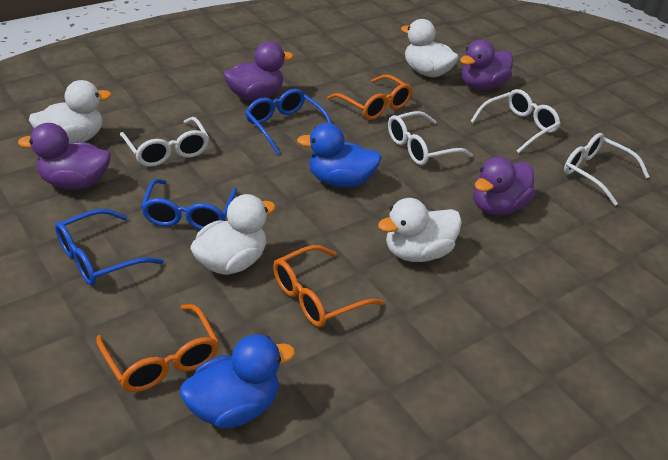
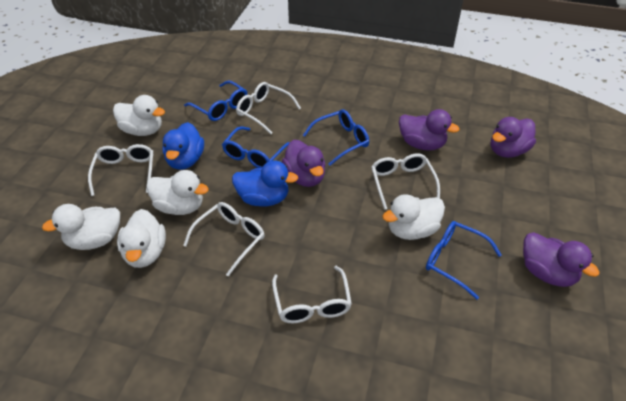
blue glasses: [55,209,164,286] [141,179,237,230] [245,89,332,155] = 3 -> [184,81,248,121] [222,126,290,168] [303,109,369,166] [426,221,502,299] = 4
orange glasses: [96,304,219,392] [273,245,384,327] [327,75,412,120] = 3 -> none = 0
white duck: [29,80,112,144] [190,194,276,275] [378,198,462,262] [401,19,459,77] = 4 -> [42,204,120,250] [113,95,165,136] [117,209,166,268] [146,170,209,215] [382,194,445,240] = 5
white glasses: [120,117,209,167] [388,111,473,165] [470,89,560,153] [564,133,650,206] = 4 -> [88,144,153,196] [183,202,265,277] [236,82,301,134] [272,266,352,323] [371,153,440,210] = 5

